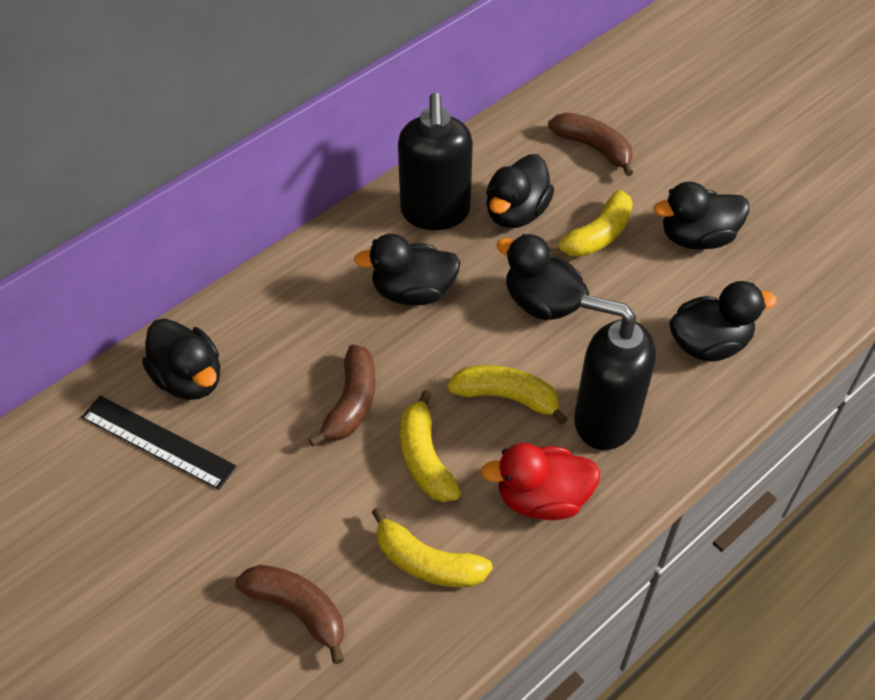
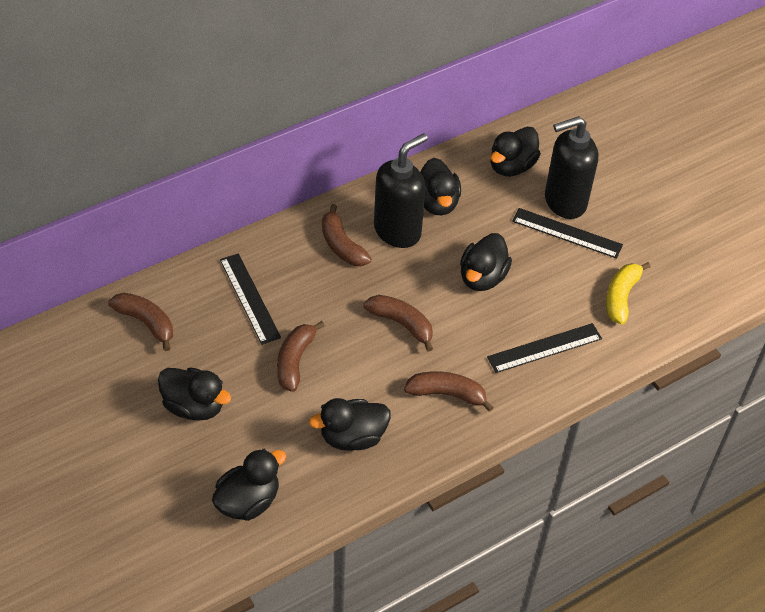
black ruler: [81,396,237,490] = 1 -> [220,253,281,345] [487,323,602,373] [512,208,623,259] = 3
brown banana: [235,565,344,664] [308,344,376,447] [548,113,633,176] = 3 -> [108,293,173,351] [277,321,325,392] [322,204,372,266] [364,295,433,351] [404,371,494,412] = 5
red duck: [481,443,601,520] = 1 -> none = 0
yellow banana: [372,507,493,588] [400,390,461,502] [447,365,568,425] [547,190,633,257] = 4 -> [606,262,651,325] = 1

